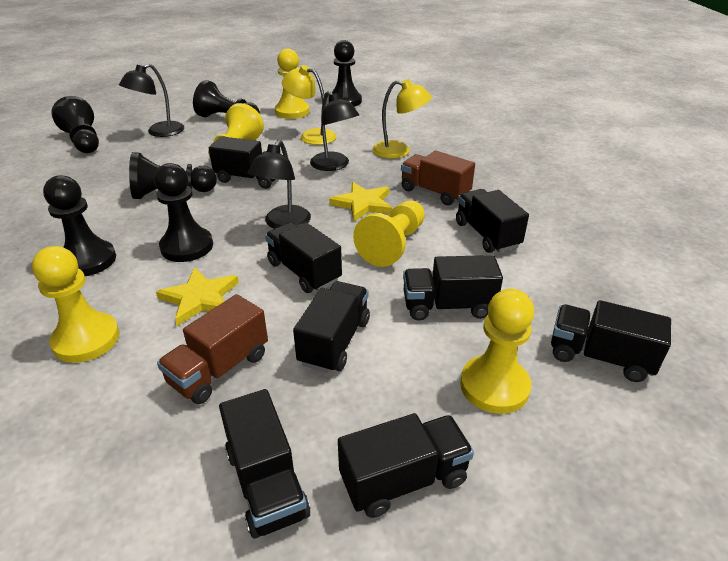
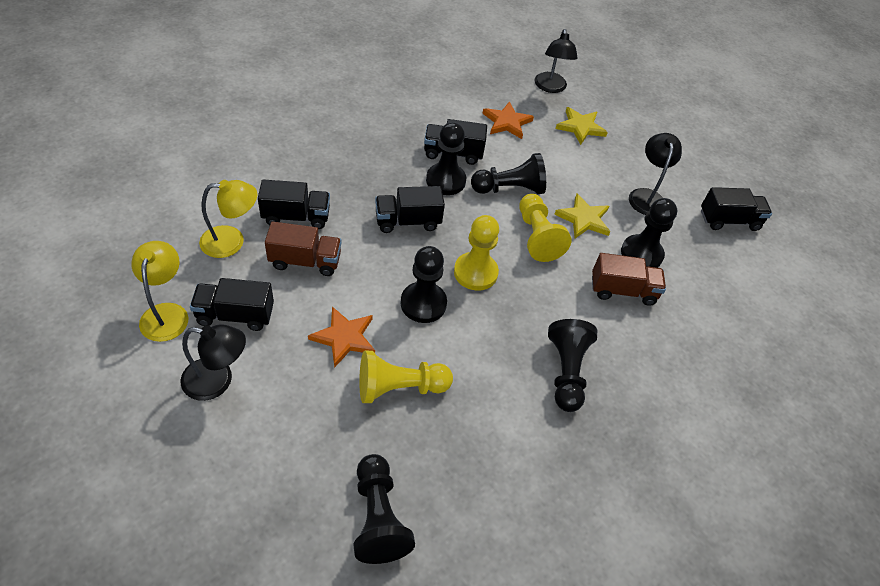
black truck: [209,136,276,189] [219,389,310,539] [265,222,342,293] [293,281,370,373] [338,413,474,518] [403,255,503,321] [456,189,529,253] [551,300,671,382] = 8 -> [190,278,274,331] [258,180,330,229] [375,186,445,233] [424,119,487,165] [701,187,772,231] = 5
orange star: none = 0 -> [308,307,375,368] [482,101,534,139] = 2
yellow pawn: [32,246,120,363] [208,103,264,157] [275,49,310,119] [353,200,425,267] [460,289,534,414] = 5 -> [359,351,453,403] [454,215,499,291] [519,194,572,262] = 3

